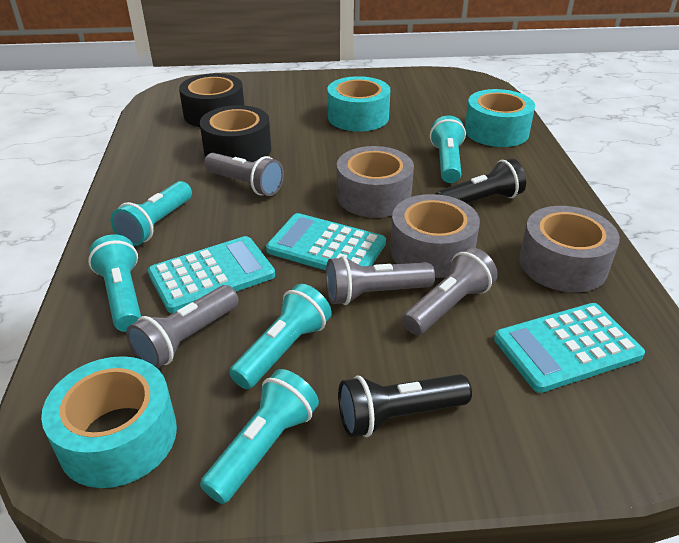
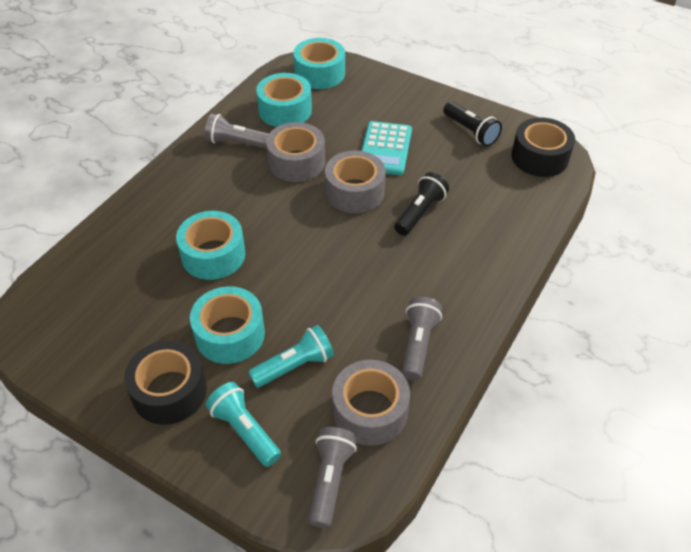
grey flashlight: [126,285,238,369] [204,153,284,196] [326,256,435,305] [402,247,498,335] = 4 -> [205,113,269,149] [308,427,357,528] [402,297,442,380] = 3
turquoise calculator: [148,236,275,313] [266,213,386,270] [494,303,645,393] = 3 -> [361,121,412,175] = 1
turquoise flashlight: [88,234,141,332] [111,181,192,246] [200,369,319,504] [229,284,332,389] [430,116,466,183] = 5 -> [206,382,281,467] [248,325,334,388] = 2
turquoise tape: [41,356,177,488] [327,76,391,131] [465,89,535,147] = 3 -> [176,211,245,280] [190,286,265,364] [256,73,312,127] [293,38,345,89] = 4

